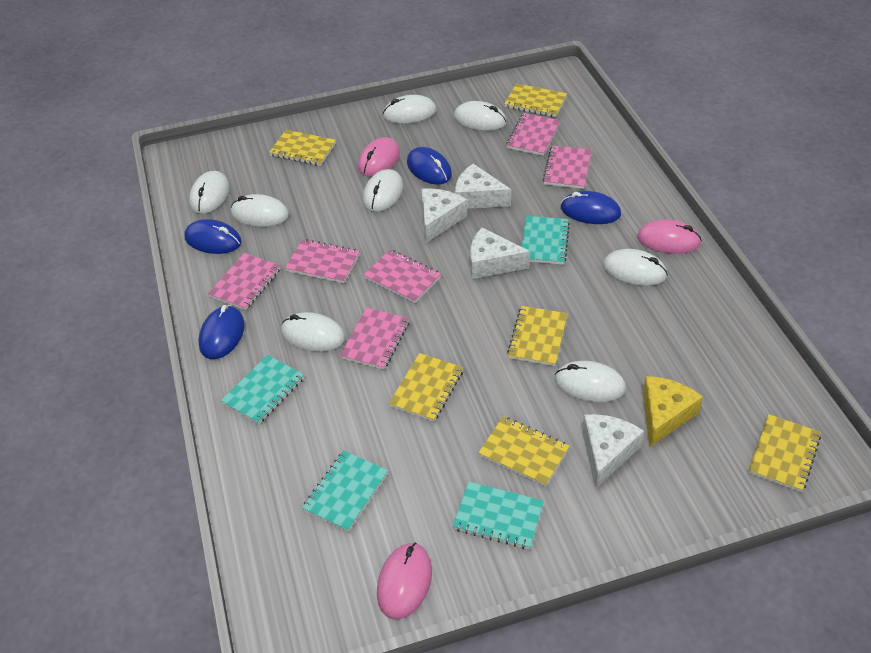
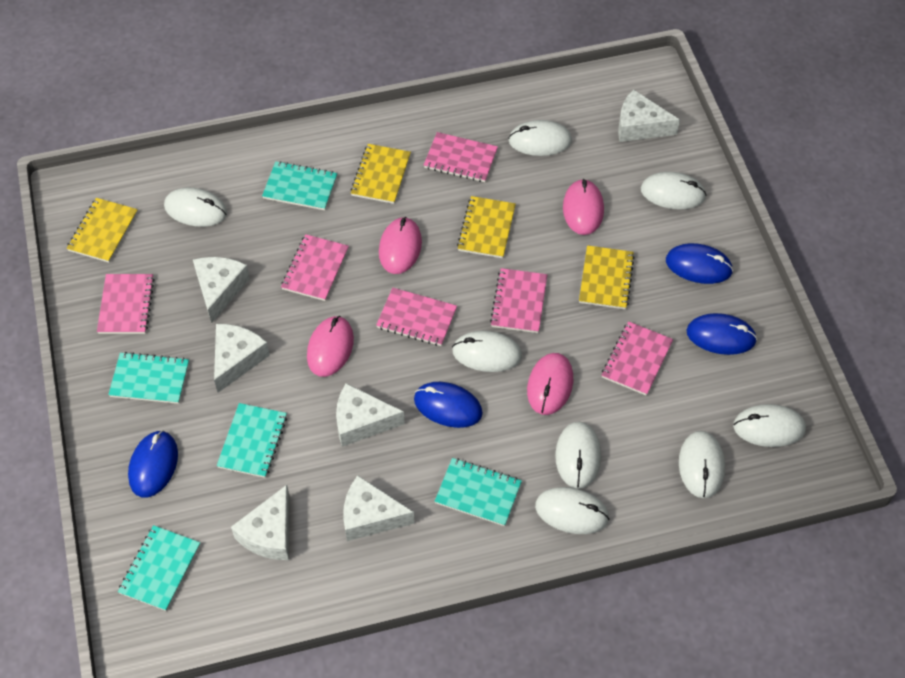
pink mouse: [358,137,400,177] [377,543,432,619] [637,219,702,254] = 3 -> [307,316,354,377] [379,217,422,274] [527,353,573,415] [563,179,604,235] = 4
turquoise notebook: [221,355,304,425] [302,450,388,532] [452,481,544,549] [522,216,570,265] = 4 -> [108,352,189,404] [118,525,200,611] [217,403,287,478] [262,161,337,210] [435,458,522,526] = 5
white cheese: [421,188,467,243] [455,164,511,209] [470,228,530,279] [582,414,644,489] = 4 -> [193,257,250,324] [214,324,270,393] [231,485,290,560] [336,383,405,447] [343,475,415,541] [618,89,680,142] = 6
yellow cheese: [643,376,703,447] = 1 -> none = 0
yellow notebook: [269,130,336,166] [389,353,463,422] [478,416,569,487] [504,83,567,117] [507,306,568,366] [748,414,821,492] = 6 -> [67,198,138,263] [350,144,411,204] [457,196,516,258] [579,245,635,309] = 4

